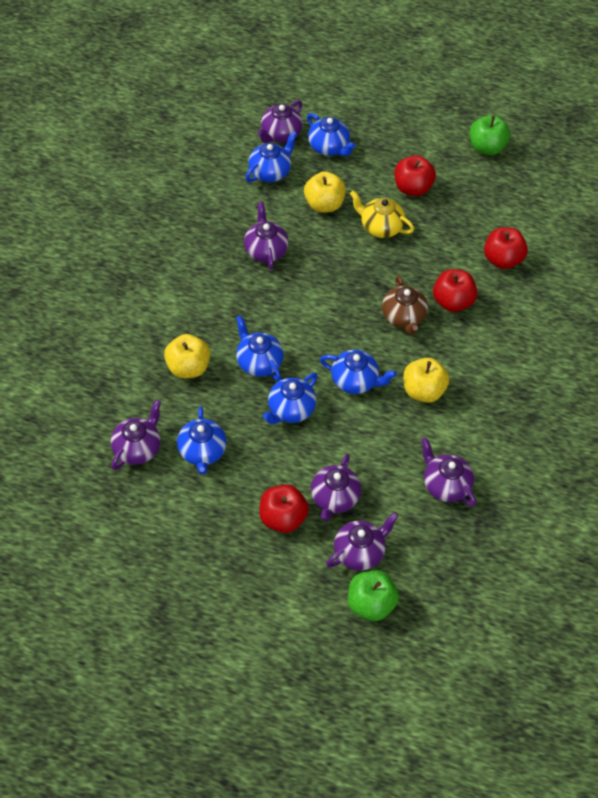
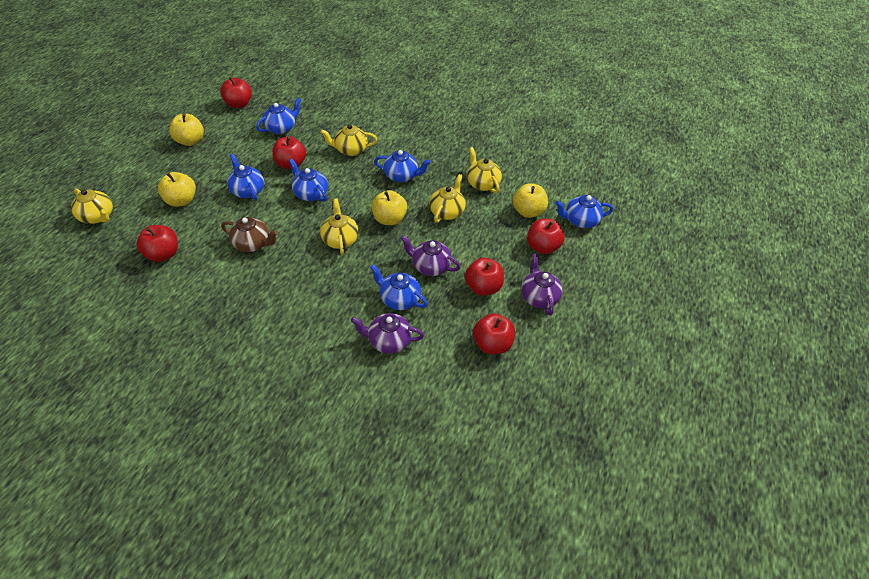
green apple: [348,570,399,621] [470,115,510,155] = 2 -> none = 0
purple teapot: [111,400,161,470] [244,202,289,270] [258,100,303,143] [311,454,361,521] [326,512,399,571] [421,438,476,507] = 6 -> [351,313,424,354] [401,235,461,276] [521,253,563,315] = 3
red apple: [259,485,309,533] [394,155,436,196] [433,269,477,312] [484,227,528,269] = 4 -> [136,225,178,262] [220,77,252,108] [273,136,306,169] [465,258,504,296] [473,313,515,354] [527,219,564,254] = 6
yellow apple: [164,334,210,378] [304,171,346,213] [403,358,450,403] = 3 -> [158,172,196,207] [169,113,204,146] [371,190,407,225] [513,183,548,218] = 4
yellow teapot: [350,191,414,238] = 1 -> [71,189,113,224] [320,124,377,156] [320,198,359,254] [429,174,466,223] [467,147,502,193] = 5

